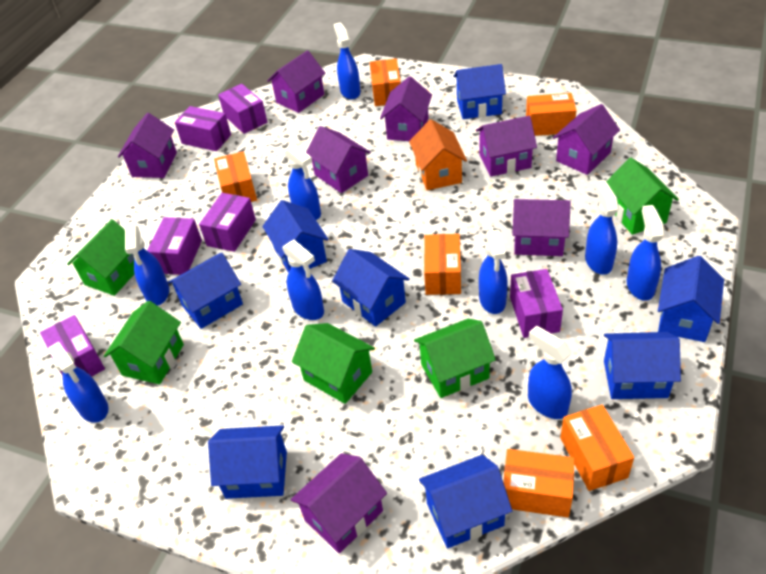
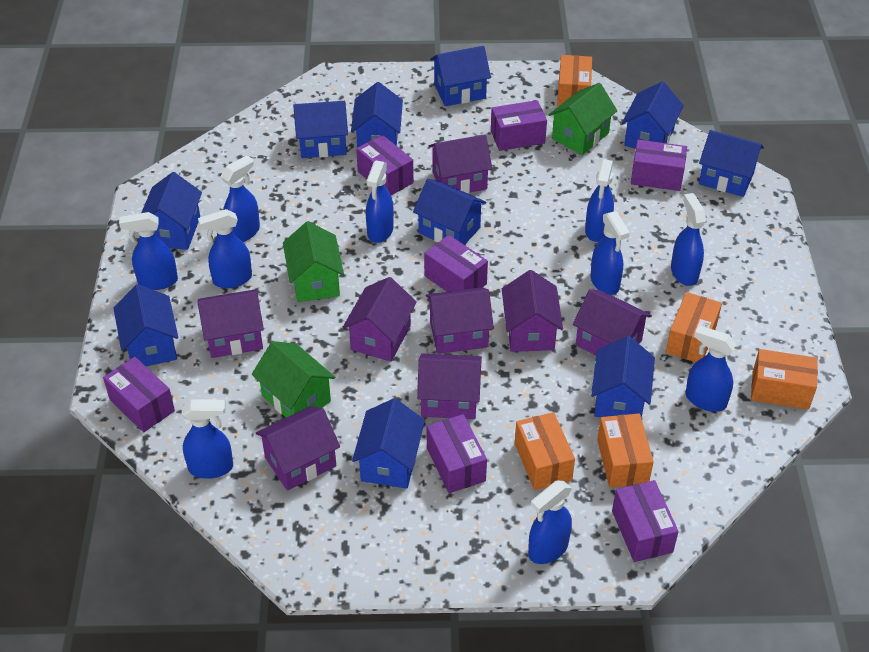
blue house: [168,253,243,329] [208,425,287,499] [262,200,329,273] [332,249,410,327] [419,455,512,548] [454,64,506,119] [604,332,681,399] [658,256,724,342] = 8 -> [113,284,178,366] [141,172,202,250] [293,101,348,158] [351,82,403,148] [352,398,425,488] [413,179,486,245] [430,46,491,106] [591,336,655,418] [622,81,684,149] [699,130,764,197] = 10
blue spray bottle: [48,342,109,423] [125,226,169,306] [283,240,324,320] [284,144,321,220] [334,22,361,99] [479,230,508,314] [528,326,572,419] [585,181,619,275] [627,205,664,301] = 9 -> [119,212,178,290] [182,400,233,479] [198,209,252,288] [221,155,260,242] [366,160,394,243] [528,481,572,564] [585,159,614,242] [590,211,630,295] [671,193,706,286] [685,325,736,412] = 10
green house: [67,219,135,296] [104,301,184,384] [292,323,375,404] [414,319,496,398] [606,158,679,235] = 5 -> [252,341,335,418] [283,221,344,302] [548,83,617,155] = 3
orange box: [214,151,257,202] [370,59,401,106] [424,234,461,295] [503,449,575,517] [526,93,577,136] [560,405,634,491] = 6 -> [515,412,575,490] [557,55,592,107] [597,413,654,488] [666,292,722,362] [751,349,818,410] = 5
orange house: [409,119,467,190] = 1 -> none = 0
purple box: [40,315,105,377] [147,217,202,275] [175,106,231,151] [199,193,256,252] [218,84,267,134] [510,269,563,338] = 6 -> [103,357,175,432] [356,135,414,195] [424,235,488,292] [427,414,487,493] [491,100,547,151] [612,480,679,562] [631,140,687,191] = 7

